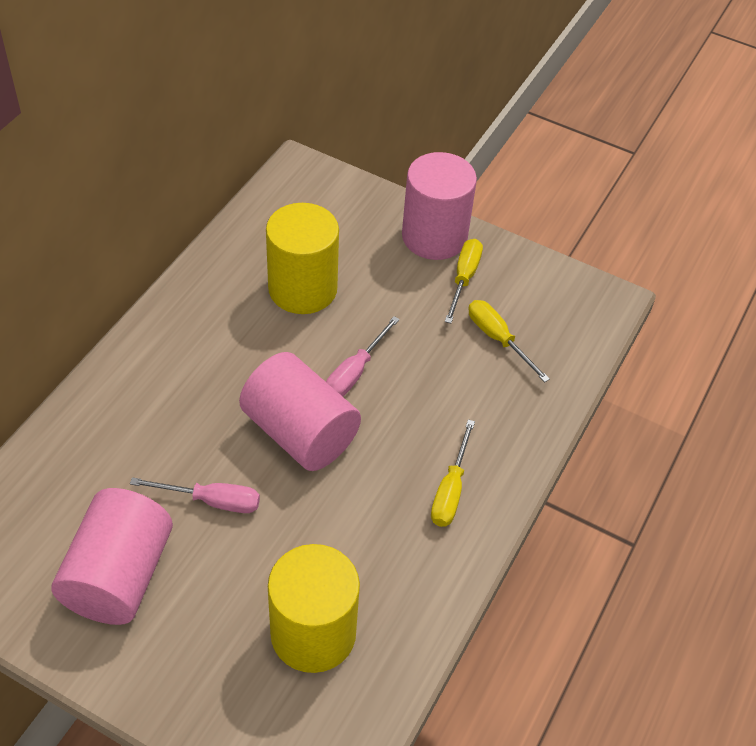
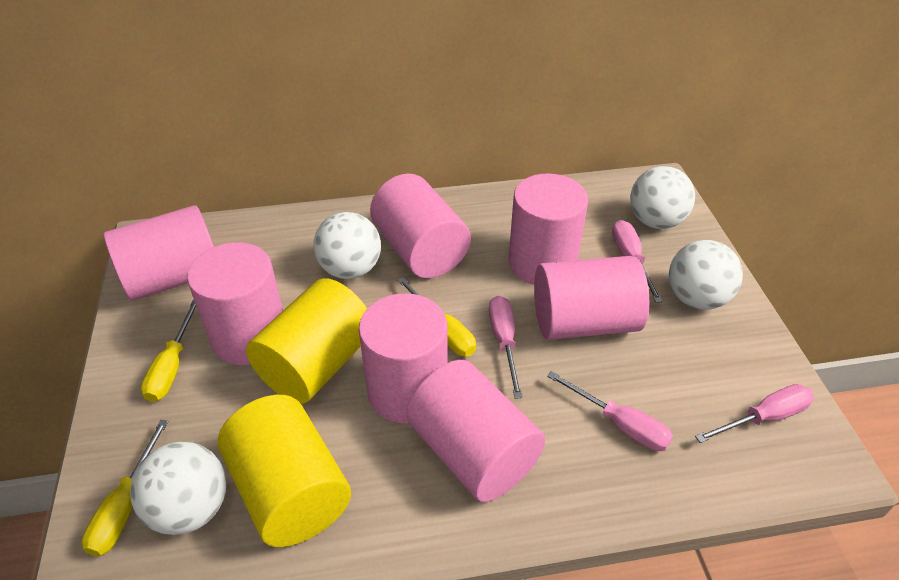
pink cylinder: [51,488,173,625] [239,352,361,471] [402,152,477,260] = 3 -> [104,205,214,301] [187,242,283,365] [359,293,448,424] [370,174,471,278] [406,360,545,502] [508,173,588,284] [534,256,649,340] = 7
pink screwdriver: [130,477,260,513] [326,316,400,396] = 2 -> [489,296,523,399] [547,371,673,451] [612,220,663,303] [695,384,814,443] = 4
white ball: none = 0 -> [130,442,226,535] [313,212,381,279] [630,166,695,229] [669,240,743,310] = 4

